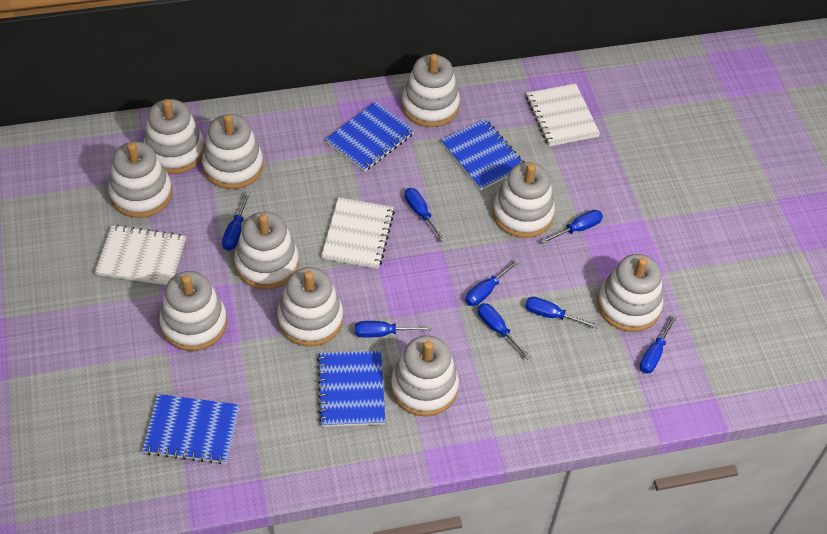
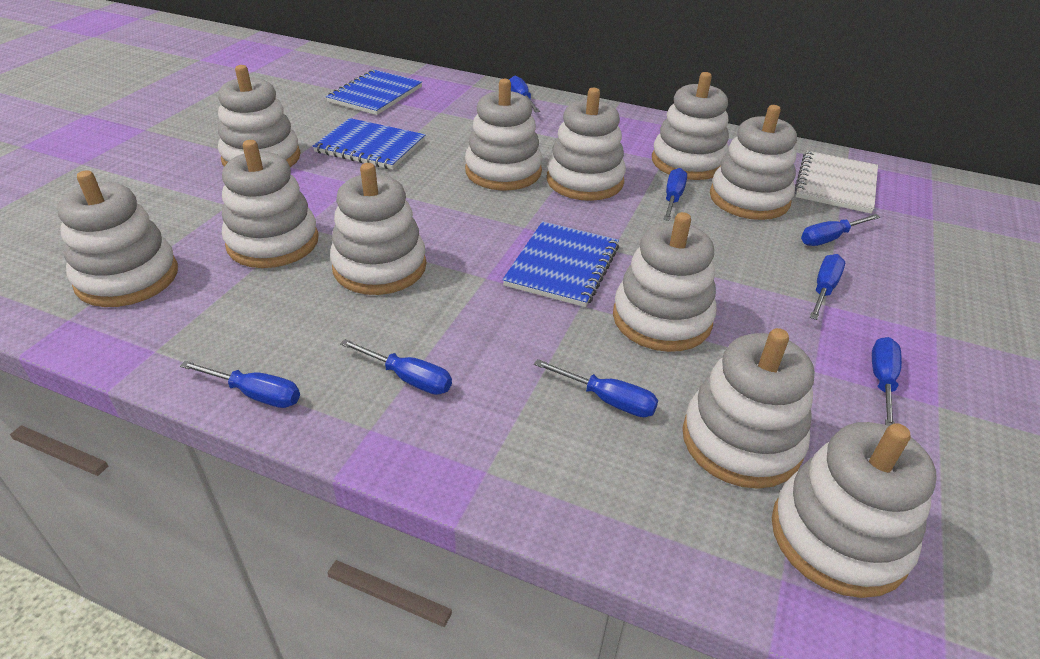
blue notebook: [142,394,240,464] [317,351,385,427] [325,102,414,172] [441,119,525,190] = 4 -> [313,118,425,170] [326,69,422,115] [502,221,619,307] = 3
white notebook: [95,225,186,285] [321,197,395,269] [526,83,600,146] = 3 -> [795,151,878,214] = 1
white stacking toy: [108,142,172,218] [143,99,205,174] [159,271,227,351] [202,114,263,189] [234,211,299,289] [277,267,343,347] [391,335,459,416] [402,54,460,127] [493,162,555,238] [597,254,663,332] = 10 -> [57,170,178,307] [218,65,301,167] [222,140,319,268] [330,163,426,295] [465,79,542,190] [547,88,626,201] [613,212,717,352] [652,72,729,180] [682,328,814,489] [710,105,797,220] [772,422,936,598] = 11

